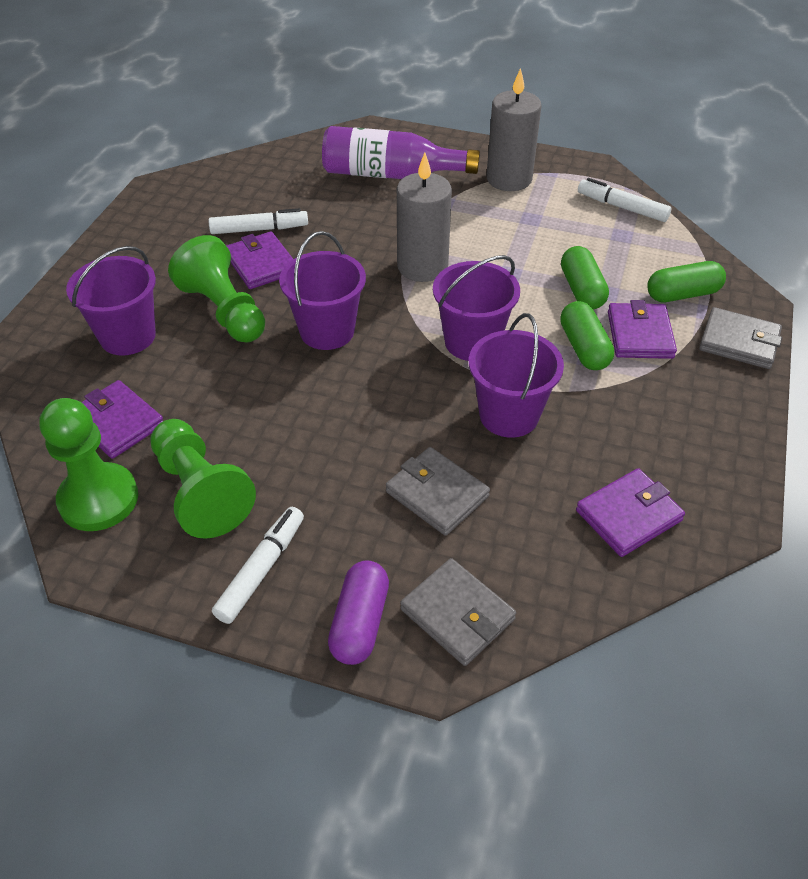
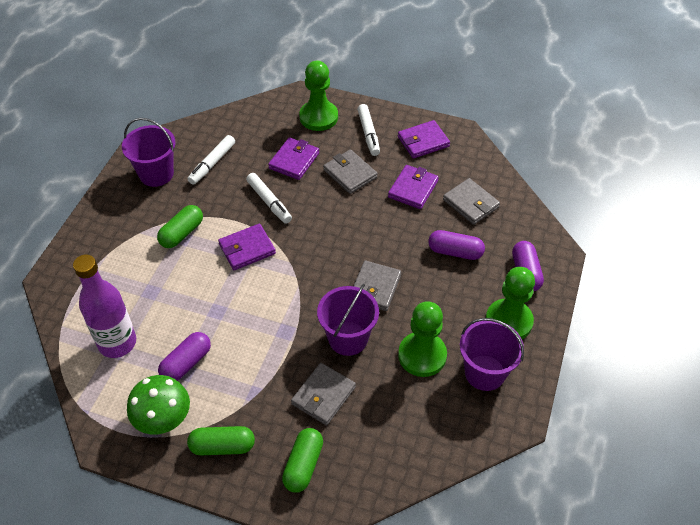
green mushroom: none = 0 -> [127,375,190,435] = 1
grey candle: [397,153,452,282] [487,68,542,191] = 2 -> none = 0
grey wallet: [386,447,490,536] [400,558,516,666] [699,307,782,369] = 3 -> [291,363,356,425] [323,149,378,194] [354,261,401,311] [443,178,500,225] = 4
purple bucket: [66,246,156,356] [279,231,366,350] [433,255,520,361] [469,313,564,438] = 4 -> [122,118,175,187] [317,284,379,356] [460,318,524,391] = 3
purple capsule: [328,560,389,665] = 1 -> [158,332,211,381] [428,230,485,260] [512,241,544,292] = 3

